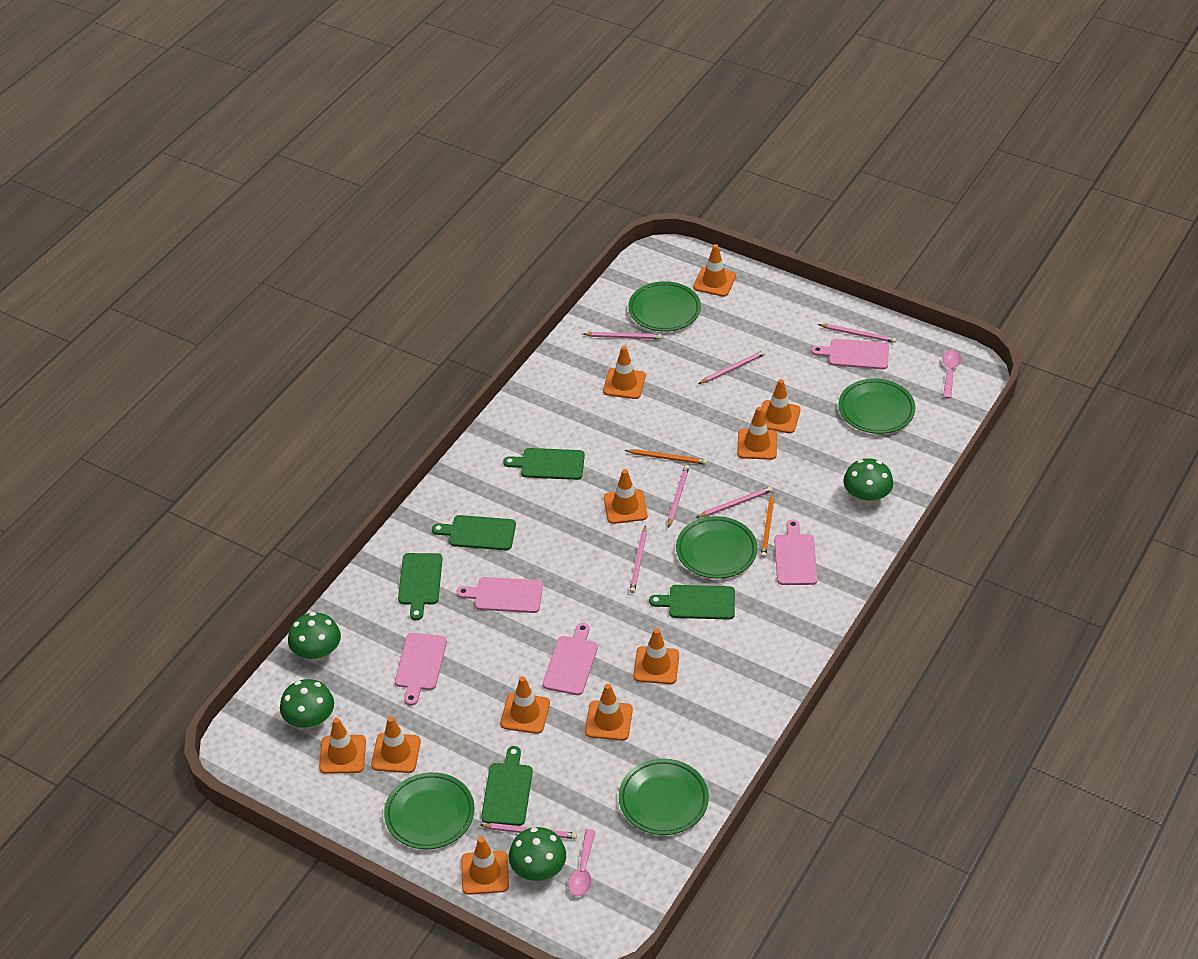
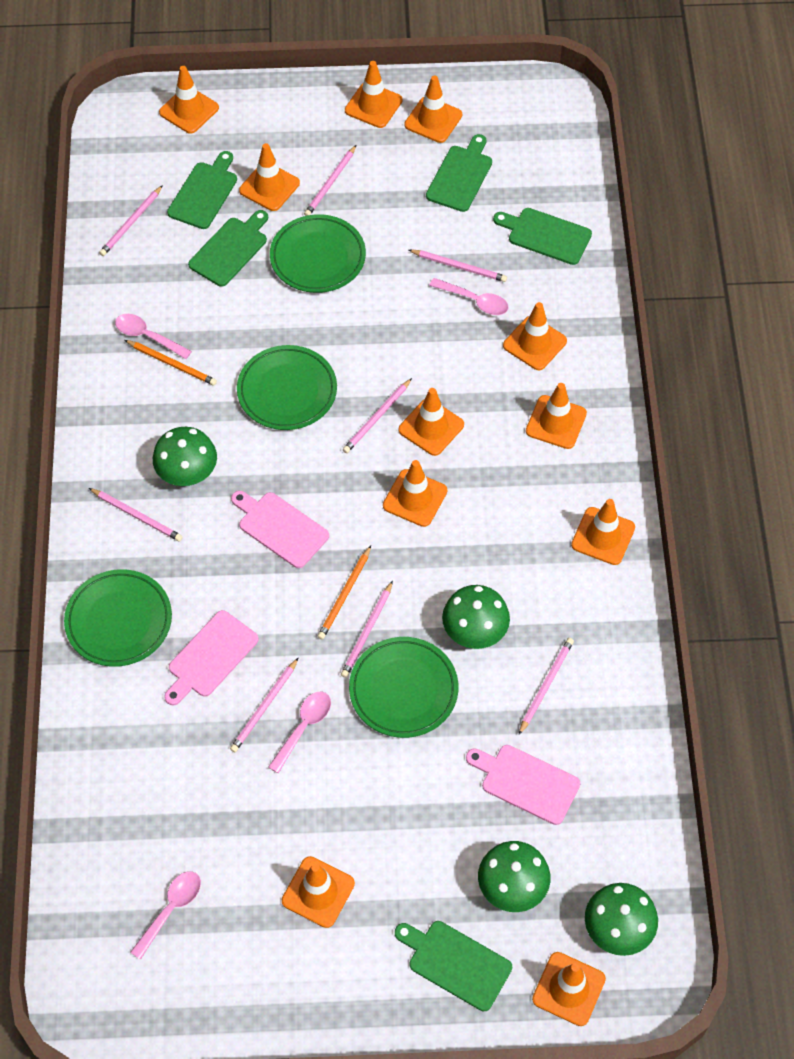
green plate: [384,772,475,849] [619,759,709,835] [628,281,701,332] [676,516,757,579] [839,379,915,434] = 5 -> [64,569,172,667] [237,345,337,430] [270,214,366,293] [349,637,458,738] = 4
pink cutting board: [395,633,447,706] [457,577,543,613] [543,623,598,695] [774,519,818,585] [811,339,889,369] = 5 -> [164,610,259,705] [231,491,329,568] [466,745,581,825] = 3
pink pencil: [480,823,577,839] [583,332,662,339] [630,525,647,593] [668,465,689,528] [696,487,773,518] [698,350,765,384] [818,324,896,343] = 7 -> [89,488,183,542] [99,185,163,256] [230,657,299,752] [304,145,356,216] [341,581,393,678] [343,378,412,453] [409,250,507,282] [519,638,574,735] = 8
pink spoon: [568,829,596,896] [942,350,961,399] = 2 -> [115,314,192,359] [130,871,201,960] [268,692,331,773] [429,278,509,315] = 4

